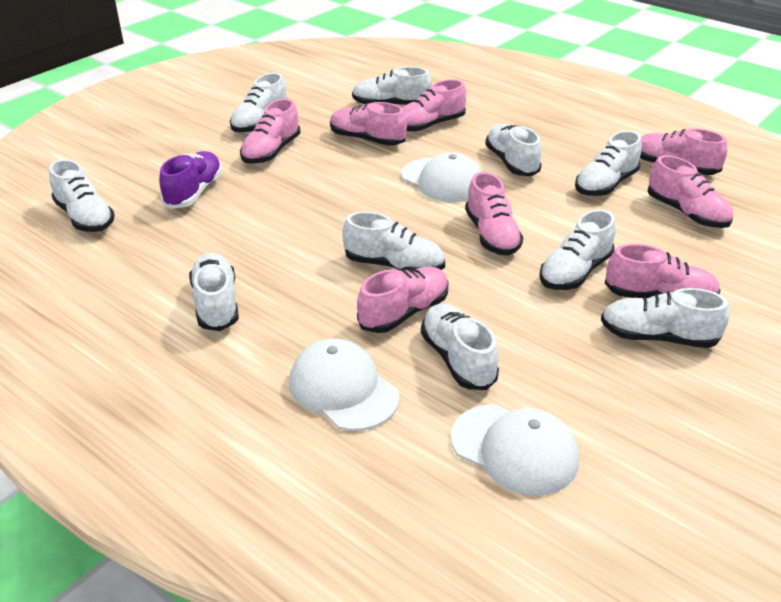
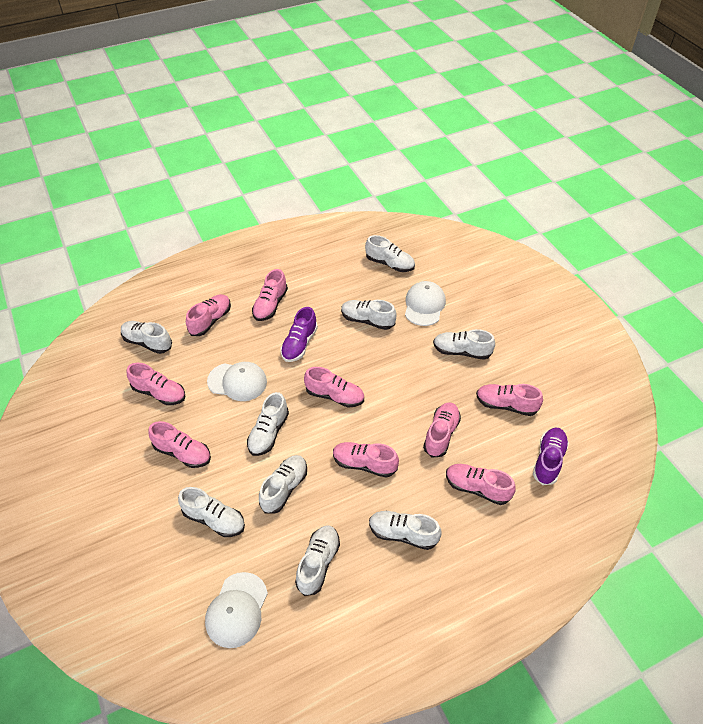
pink shoe: [240,99,300,164] [330,102,407,146] [357,267,448,333] [402,79,466,132] [465,172,523,256] [605,244,721,298] [640,128,727,175] [647,155,733,228] = 8 -> [127,363,186,405] [148,421,211,468] [186,294,231,336] [252,269,288,321] [304,367,364,408] [333,442,399,478] [423,402,461,458] [446,464,516,505] [476,384,543,416] = 9
purple shoe: [159,151,222,209] = 1 -> [281,307,318,362] [533,428,569,485] = 2
white shoe: [49,159,115,232] [189,253,239,331] [230,73,287,133] [342,212,445,270] [352,67,432,105] [421,304,499,390] [485,124,542,176] [539,209,616,290] [575,131,642,196] [601,288,730,348] = 10 -> [121,321,172,354] [178,487,245,537] [247,392,289,456] [259,455,307,514] [295,525,340,596] [341,300,397,330] [365,235,415,272] [369,510,441,550] [433,329,495,360] = 9

